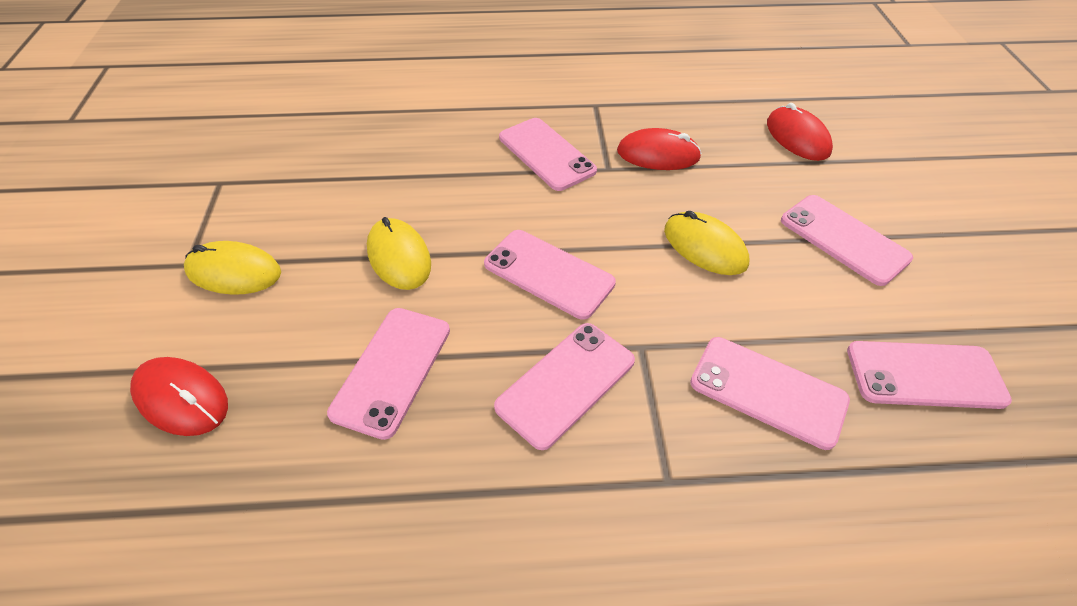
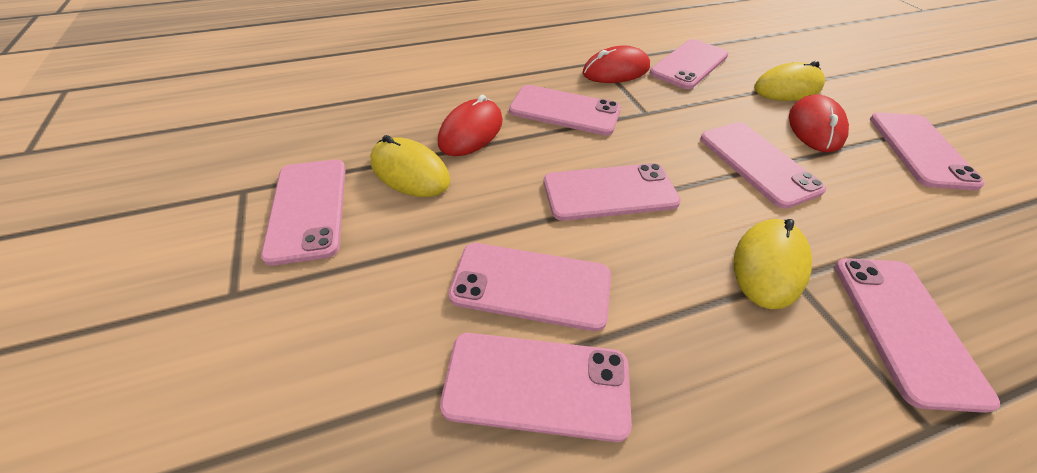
pink phone: [327,308,450,440] [484,230,616,320] [494,323,635,450] [499,118,597,191] [690,337,850,450] [781,195,913,286] [847,341,1012,409] = 7 -> [261,160,346,266] [440,333,632,442] [448,243,611,331] [509,85,621,135] [544,163,681,221] [650,39,729,89] [700,122,826,209] [835,258,1000,413] [870,113,984,190] = 9

